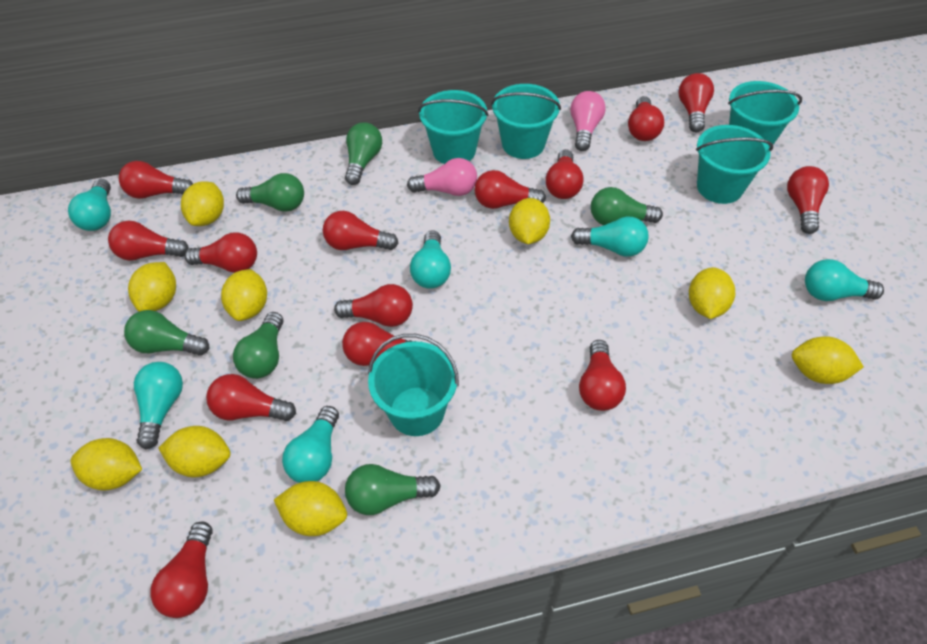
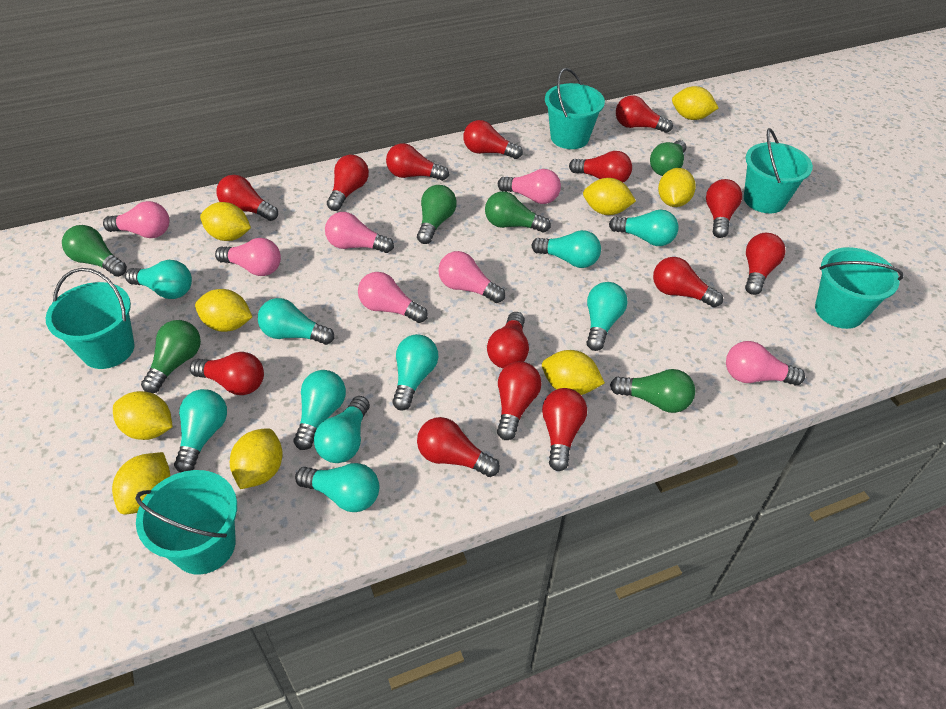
pink light bulb: [407,158,477,196] [570,91,606,151] = 2 -> [103,201,170,238] [215,238,281,276] [325,212,394,253] [358,272,428,323] [438,251,505,303] [498,169,561,204] [726,341,805,386] = 7
turquoise light bulb: [68,179,111,231] [134,362,183,449] [282,406,339,483] [410,230,451,289] [571,216,649,257] [805,259,884,301] = 6 -> [125,260,192,299] [174,389,227,473] [258,298,334,345] [294,370,346,450] [295,463,380,512] [314,396,370,463] [392,334,438,411] [532,230,601,268] [587,282,627,351] [609,209,679,246] = 10

